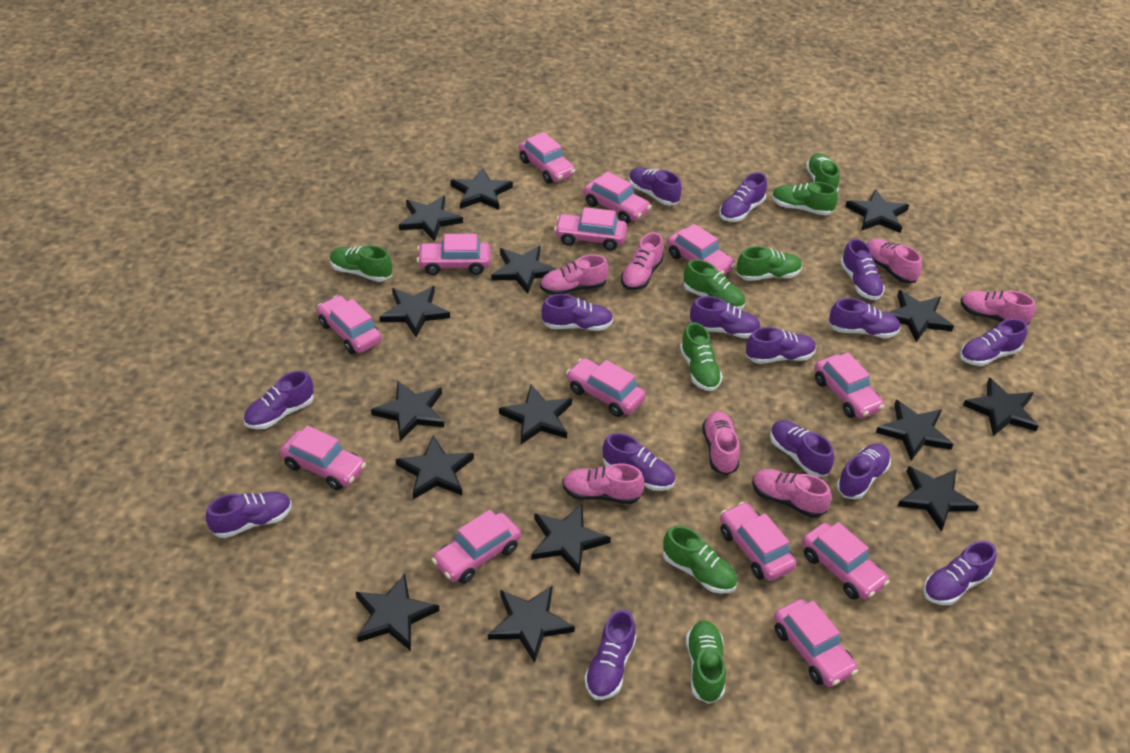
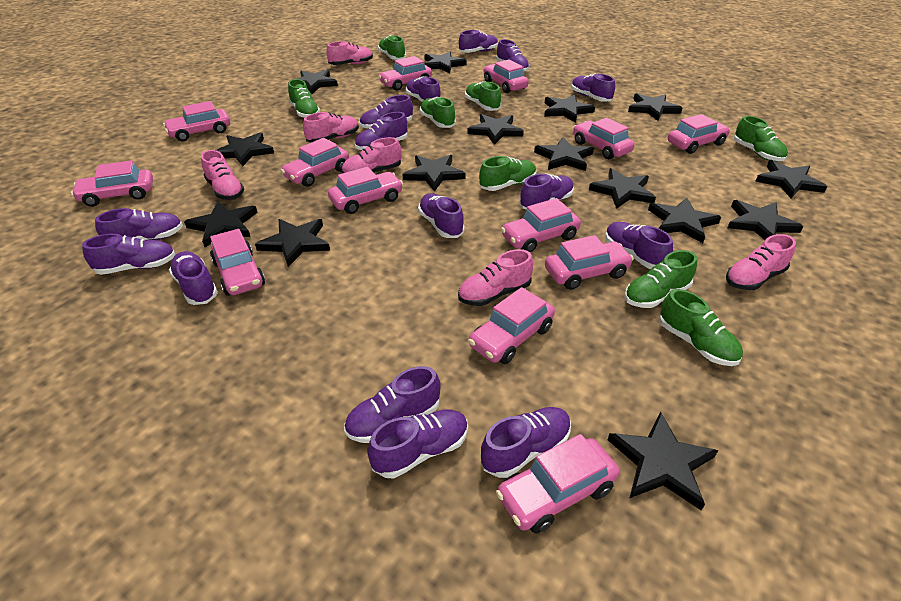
pink shoe: [540,254,608,295] [562,463,645,504] [621,232,664,290] [702,411,740,475] [752,469,831,518] [867,239,922,283] [960,291,1035,325] = 7 -> [201,150,244,200] [303,112,359,143] [326,41,373,65] [342,137,401,173] [458,249,533,306] [726,234,796,290] = 6

